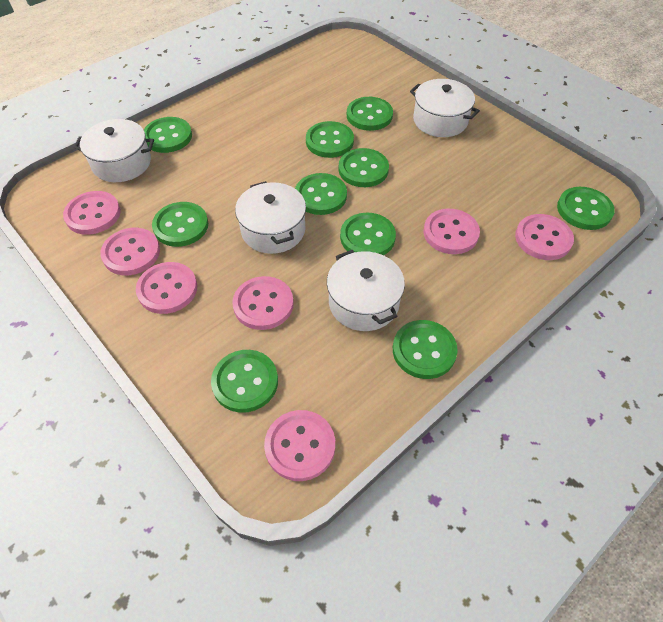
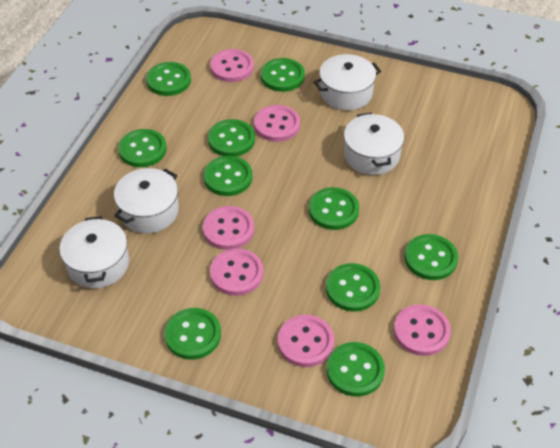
pink button: [63,191,120,235] [100,228,160,275] [136,262,197,314] [232,276,294,330] [264,410,335,481] [424,209,480,254] [515,214,574,260] = 7 -> [203,206,254,250] [210,49,254,82] [210,248,263,296] [254,105,300,142] [278,315,334,367] [394,304,451,356] = 6

